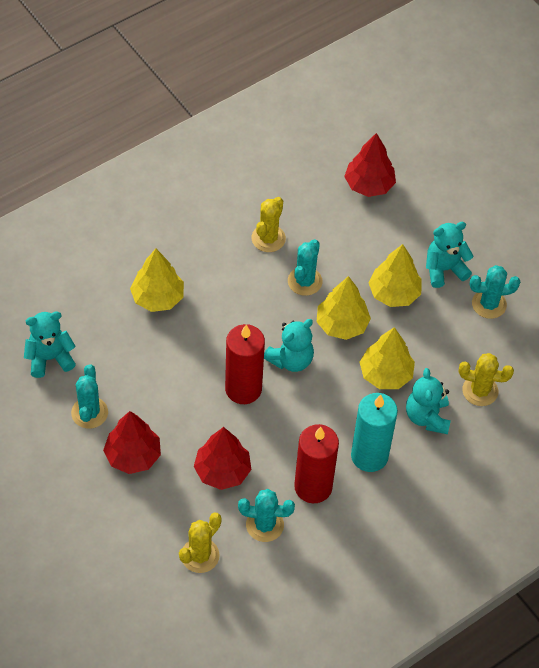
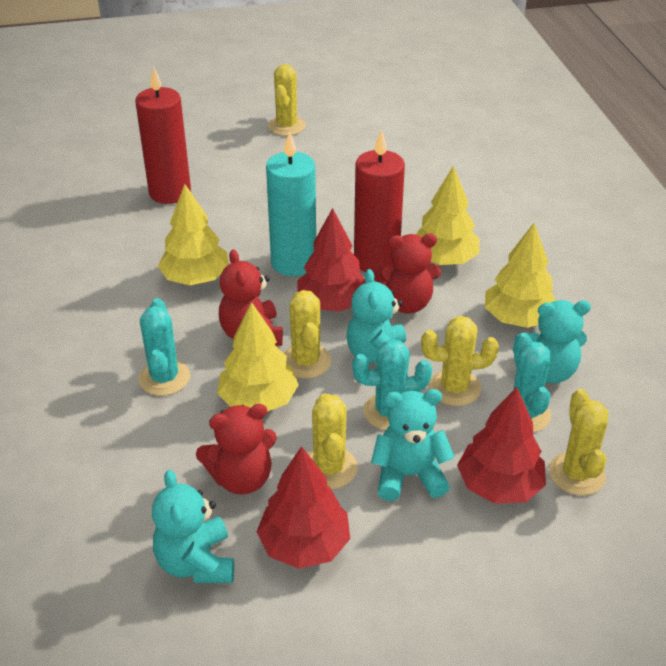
red teddy bear: none = 0 -> [196,404,277,494] [219,249,283,346] [373,233,441,314] = 3
turquoise cactus: [71,364,108,429] [238,489,295,542] [288,239,322,296] [470,265,520,319] = 4 -> [139,298,190,396] [352,339,432,430] [498,333,551,433] = 3
yellow cactus: [179,513,222,573] [251,197,286,252] [459,353,514,406] = 3 -> [268,64,306,136] [284,290,331,379] [308,393,358,489] [421,316,499,406] [549,389,609,495] = 5

